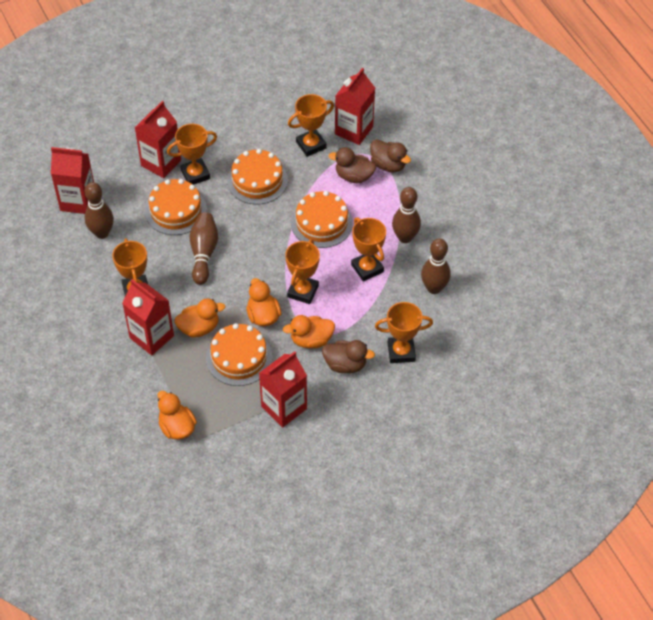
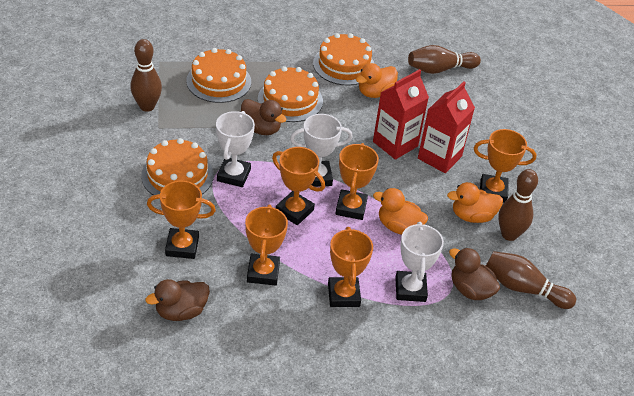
orange duck: [157,391,197,440] [174,299,225,337] [246,278,281,326] [283,315,335,348] = 4 -> [356,63,398,98] [373,188,428,235] [447,182,503,223] = 3
red carton: [51,147,94,214] [122,279,174,355] [135,101,181,178] [259,351,307,428] [335,68,375,145] = 5 -> [373,69,429,160] [418,81,475,173] = 2
white trophy: none = 0 -> [216,111,255,187] [290,114,353,187] [395,222,444,302] = 3

